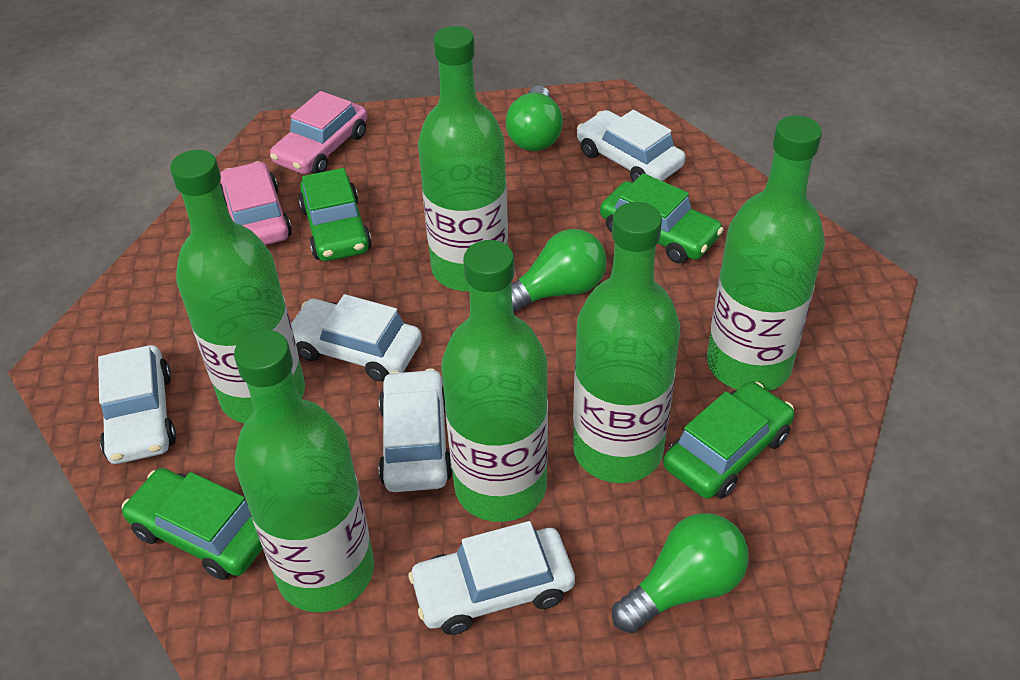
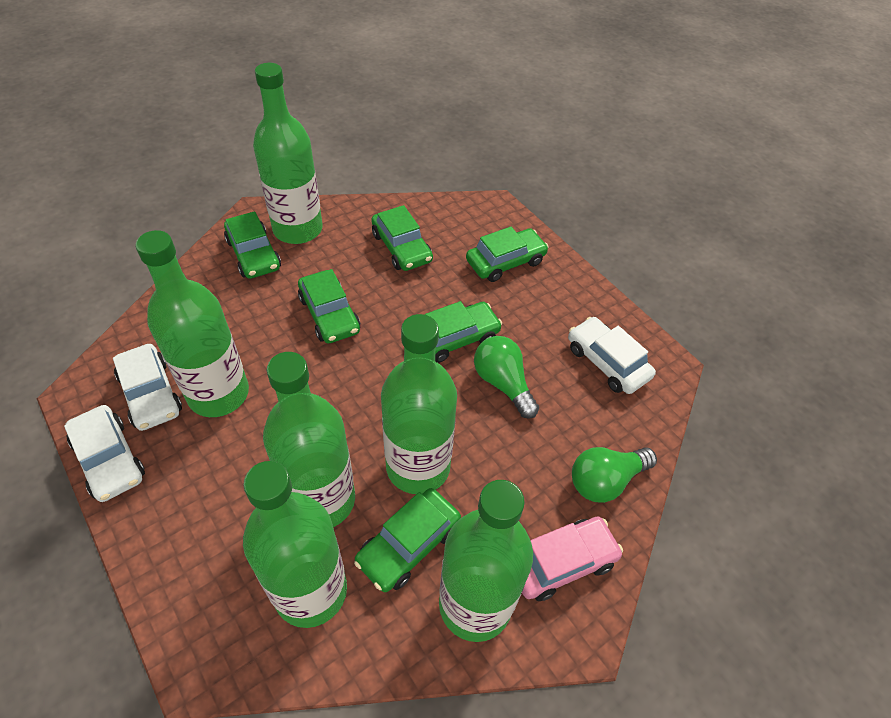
green car: [122,468,263,580] [299,168,372,261] [600,173,724,264] [663,381,794,499] = 4 -> [224,211,281,279] [298,269,360,344] [354,488,461,592] [371,205,433,271] [425,301,502,363] [466,227,549,282] = 6
green light bulb: [506,85,563,151] [511,229,607,312] [612,513,749,633] = 3 -> [474,336,539,419] [572,447,657,503] = 2
pink car: [220,161,292,245] [270,91,367,174] = 2 -> [522,516,623,601] = 1
white car: [98,345,176,464] [291,294,422,382] [378,369,453,492] [408,521,575,635] [577,110,685,182] = 5 -> [64,405,145,502] [113,344,182,431] [568,317,656,394] = 3

